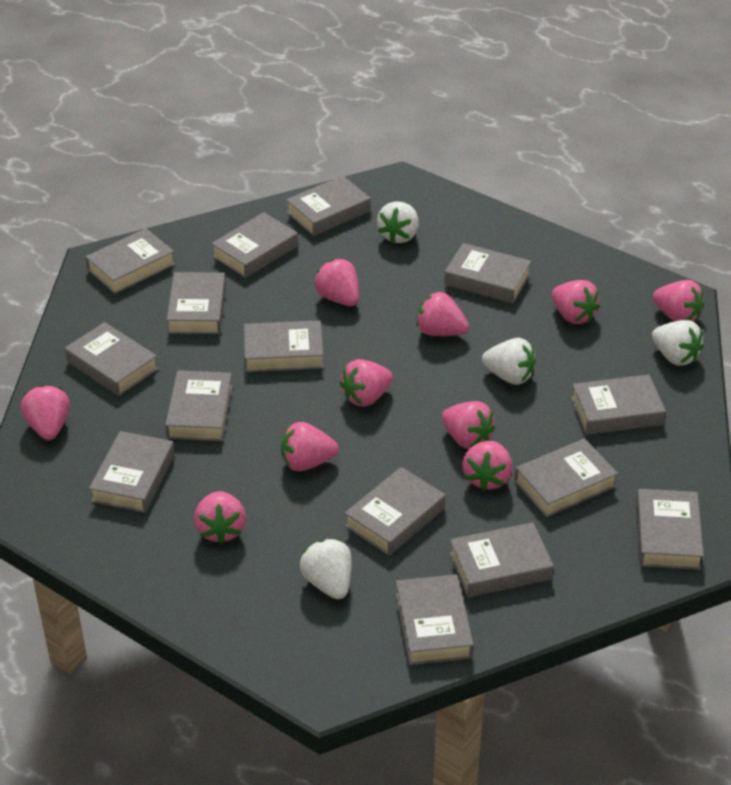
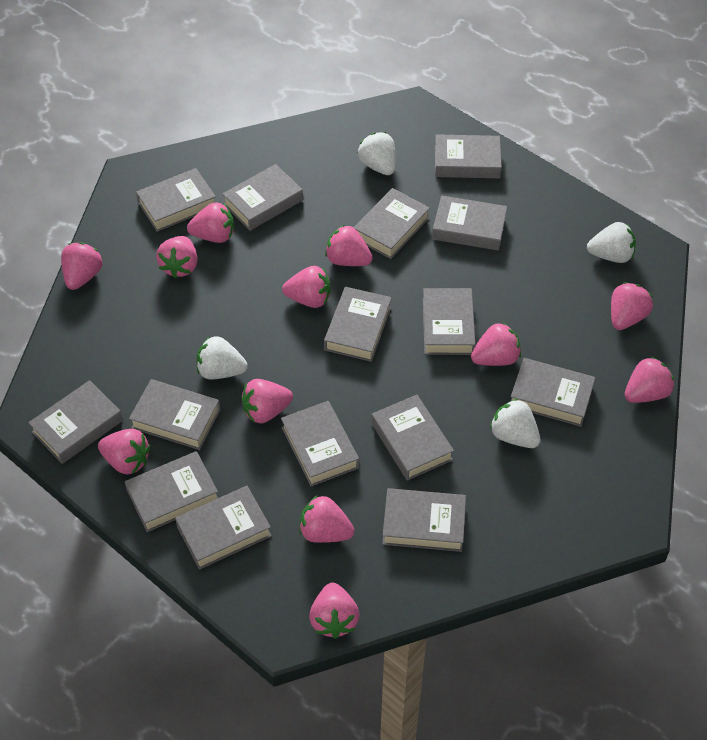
pink strawberry: [21,385,70,440] [194,491,246,544] [281,422,339,471] [314,259,359,306] [340,359,393,407] [416,292,469,336] [442,401,495,449] [462,441,513,491] [552,280,600,324] [653,280,704,322] = 10 -> [61,242,103,290] [98,429,150,475] [156,236,197,278] [187,202,234,243] [242,379,293,423] [282,266,331,308] [299,495,355,543] [309,583,360,639] [325,225,373,266] [471,322,521,366] [611,282,653,330] [625,356,674,403] = 12

